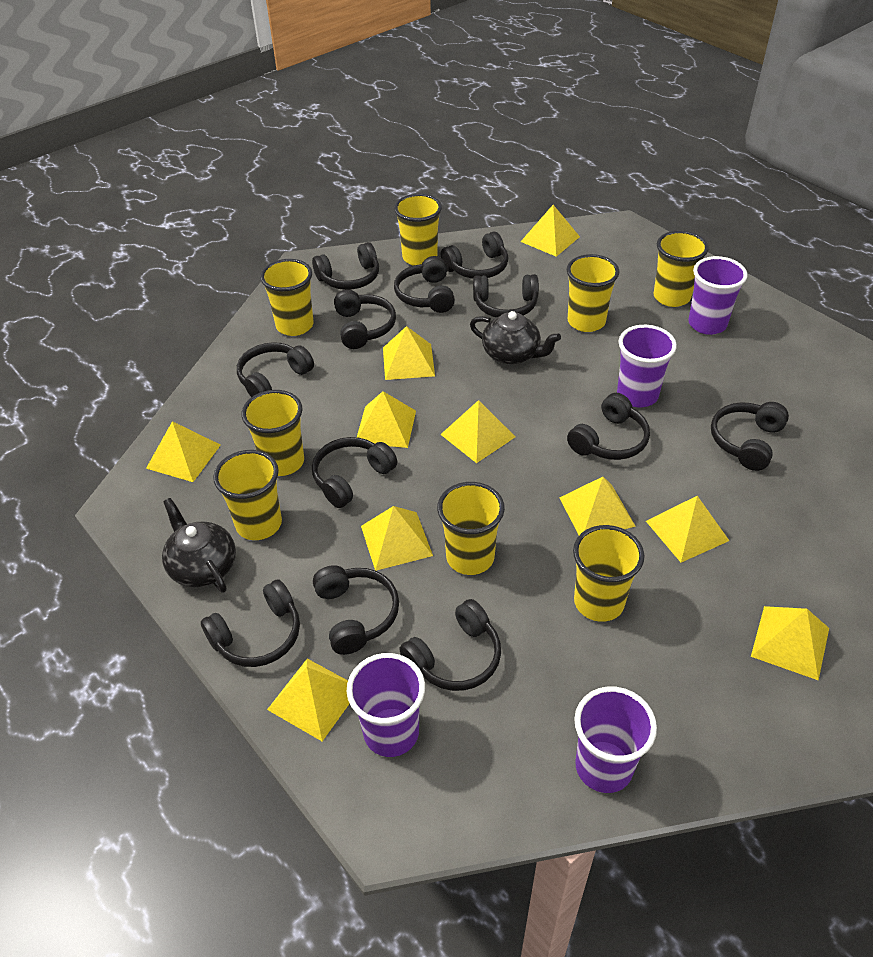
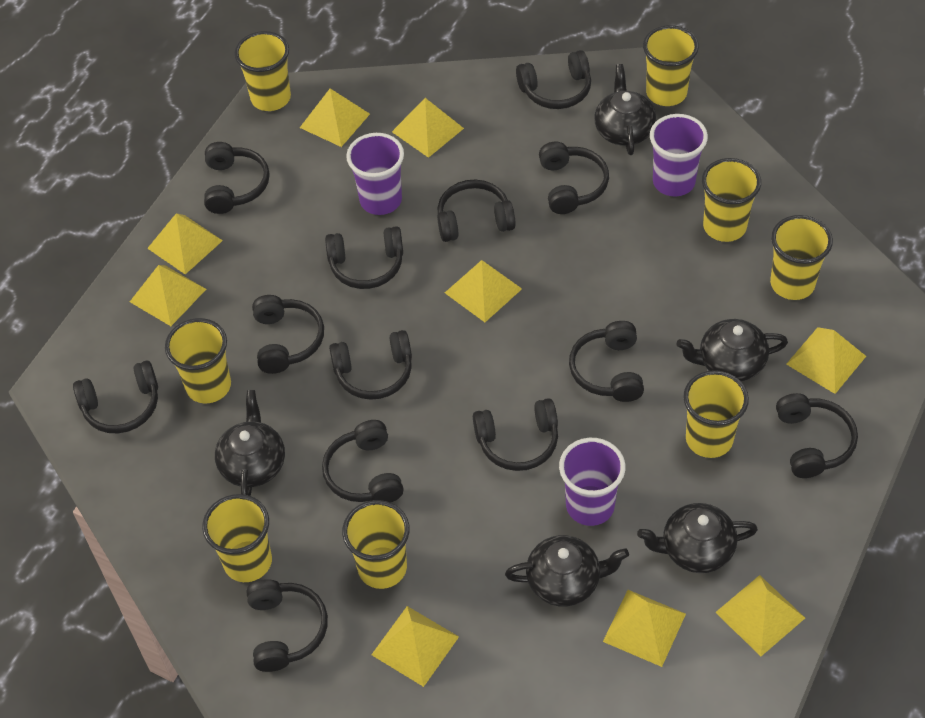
black headphones: [201,579,300,667] [237,342,314,397] [312,242,379,290] [312,437,397,508] [313,565,399,655] [334,289,396,349] [394,256,455,313] [400,599,501,691] [441,231,508,279] [473,274,539,318] [567,393,650,460] [711,402,789,471] = 12 -> [73,361,158,433] [204,142,269,214] [246,579,328,672] [252,295,324,374] [322,420,404,503] [325,226,403,289] [329,330,412,400] [437,180,516,242] [473,398,558,471] [516,50,591,109] [539,142,609,214] [569,321,644,402] [776,393,858,478] = 13
black teapot: [162,498,236,593] [470,311,561,364] = 2 -> [215,390,285,496] [505,535,629,607] [594,64,656,155] [637,503,758,573] [677,319,788,381] = 5
purple cup: [347,653,425,757] [574,686,657,793] [617,325,677,407] [688,256,748,335] = 4 -> [346,133,404,215] [559,438,625,526] [650,114,708,196] = 3
yellow pyramid: [146,421,221,482] [267,659,350,741] [357,391,416,448] [361,506,433,571] [383,326,435,380] [440,400,515,463] [521,205,580,257] [559,477,636,535] [646,496,729,562] [751,606,829,681] = 10 -> [130,265,206,326] [147,213,223,274] [300,89,370,147] [371,606,459,687] [392,98,464,158] [445,260,522,322] [603,590,686,667] [715,575,805,656] [786,327,866,394] = 9

